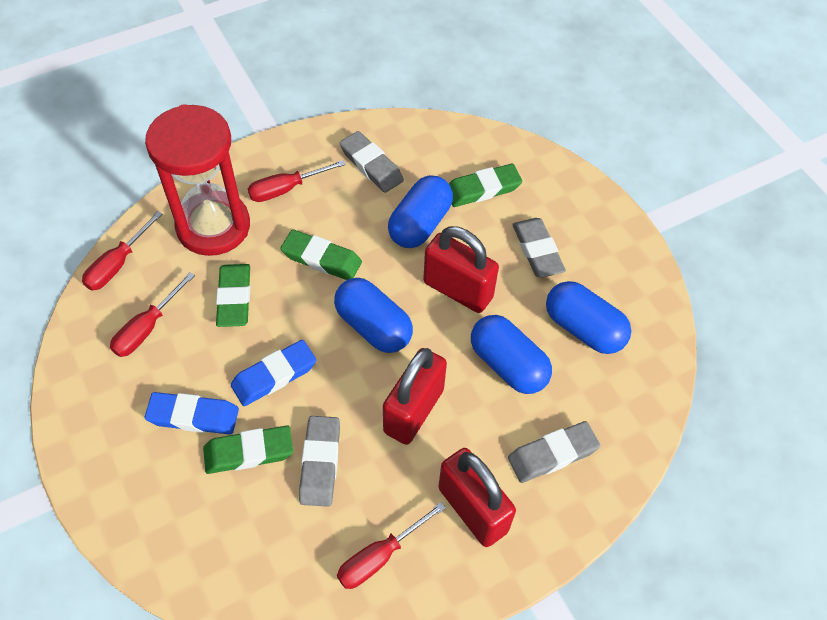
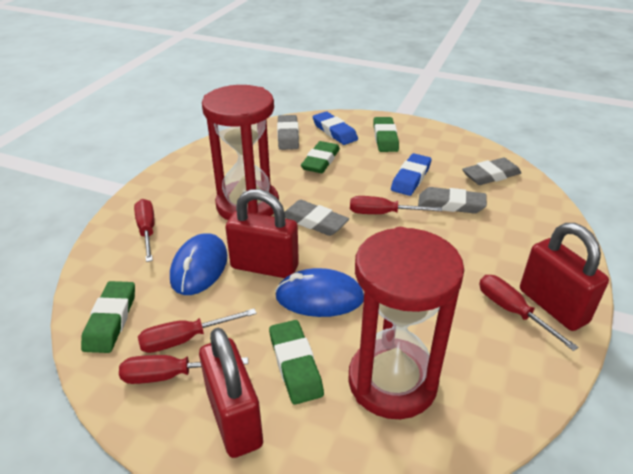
blue capsule: [334,278,413,353] [388,175,453,248] [471,315,552,394] [546,281,631,354] = 4 -> none = 0
blue mouse: none = 0 -> [170,233,228,295] [275,268,364,317] = 2
red hourglass: [145,104,250,256] = 1 -> [202,85,279,220] [349,227,464,419] = 2
red screwdriver: [82,211,163,291] [110,272,195,357] [248,160,346,202] [337,502,446,589] = 4 -> [119,355,248,384] [134,199,155,262] [138,308,257,353] [350,196,442,214] [479,275,578,351] = 5

